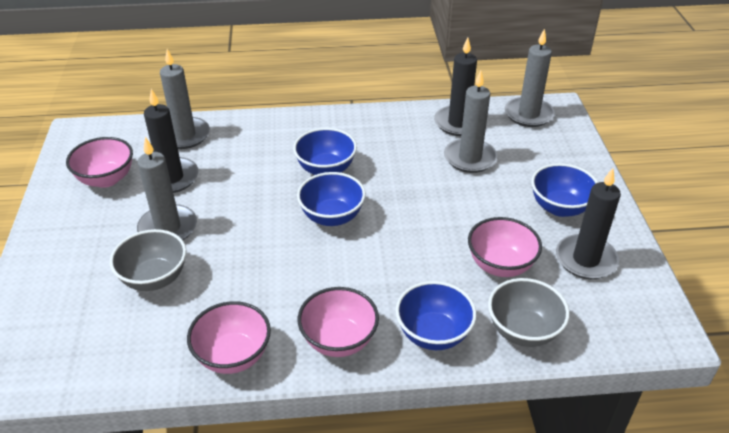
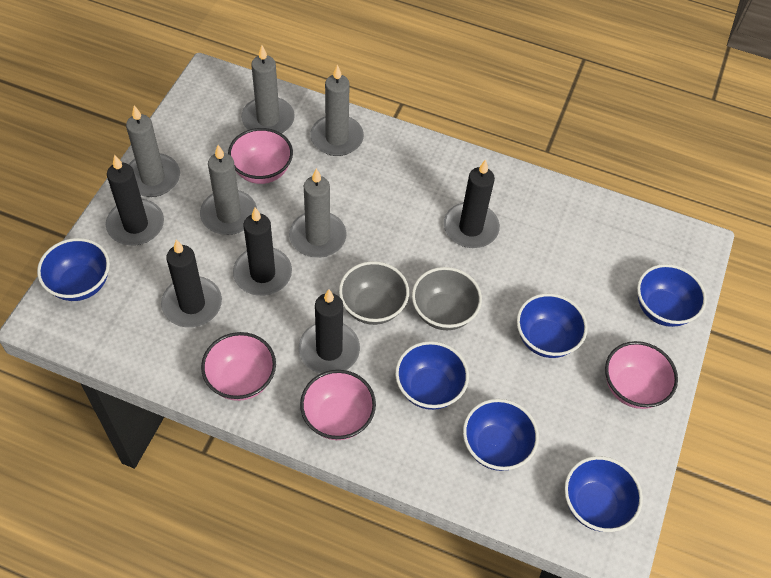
black candle: [144,89,198,193] [434,38,477,136] [556,168,621,279] = 3 -> [106,155,164,245] [161,239,222,327] [233,207,292,296] [299,289,360,374] [444,159,500,248] = 5
blue bowl: [293,128,357,175] [297,172,366,226] [396,281,477,350] [531,163,598,217] = 4 -> [37,238,110,301] [395,341,469,410] [463,399,539,471] [517,293,588,358] [564,456,643,532] [637,264,707,327] = 6
grey candle: [137,137,197,240] [160,49,210,149] [444,71,497,173] [505,28,555,127] = 4 -> [126,105,180,197] [200,145,257,235] [241,45,295,133] [289,168,346,258] [310,64,364,156] = 5

